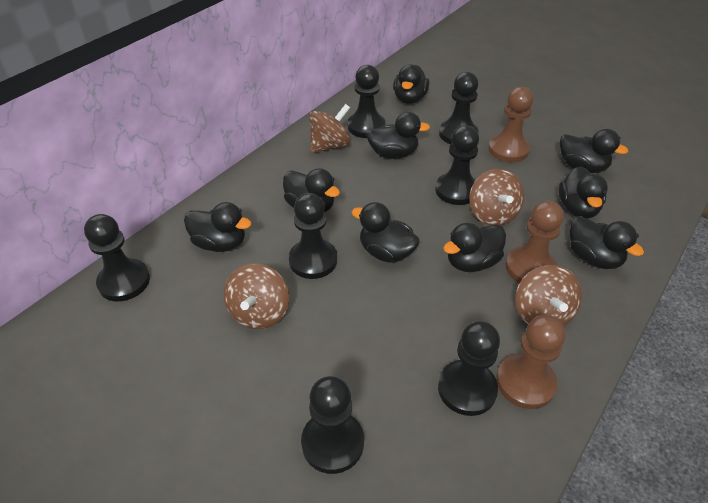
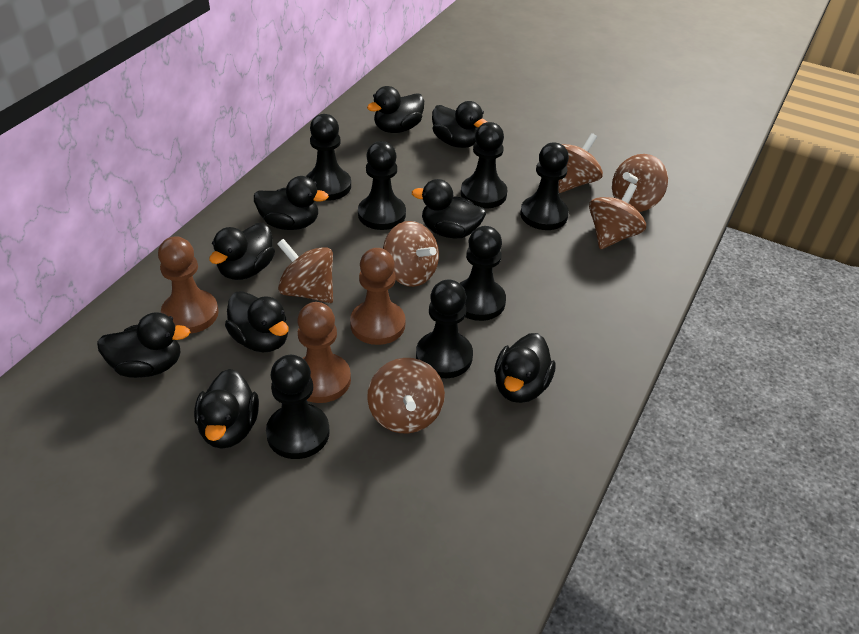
brown spinning top: [224,263,289,329] [309,104,351,153] [469,169,524,225] [515,265,582,326] = 4 -> [277,239,333,303] [367,358,445,433] [383,221,439,287] [558,133,603,193] [589,183,646,249] [612,154,668,212] = 6

